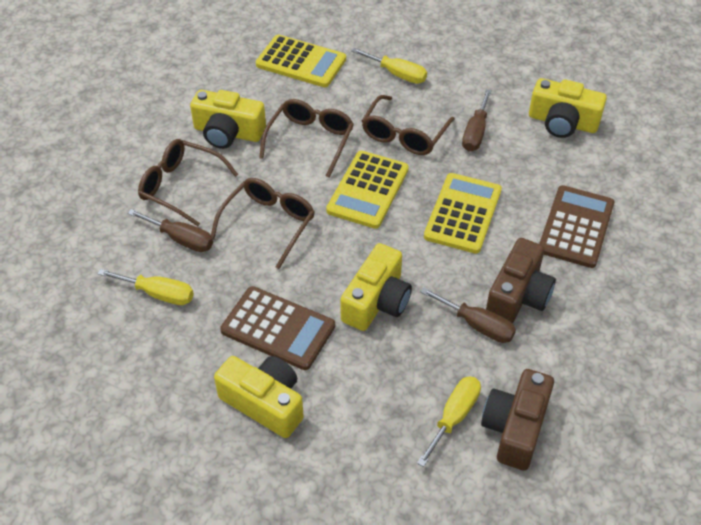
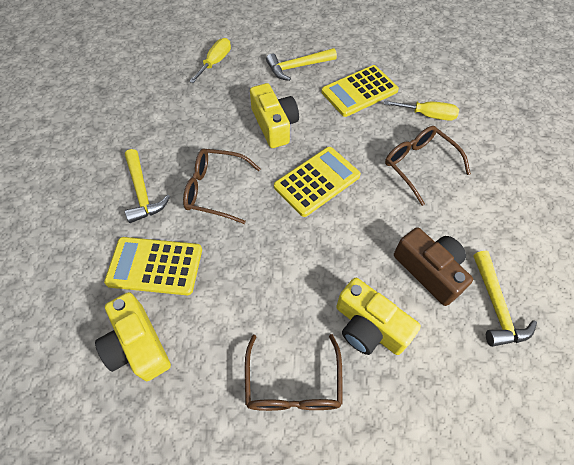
brown calculator: [220,286,335,370] [539,185,614,268] = 2 -> none = 0
brown camera: [481,369,554,470] [486,238,556,323] = 2 -> [394,227,473,306] = 1
brown glasses: [138,139,238,226] [211,178,315,269] [259,99,354,178] [362,95,455,155] = 4 -> [183,149,260,224] [245,334,343,411] [385,126,471,206] = 3
brown screwdriver: [128,209,213,252] [421,287,516,343] [462,89,492,152] = 3 -> none = 0
yellow camera: [190,90,266,149] [214,356,304,438] [340,243,412,331] [529,78,607,138] = 4 -> [95,292,171,381] [250,83,299,148] [336,278,421,355] = 3
yellow hammer: none = 0 -> [125,149,170,223] [266,48,337,81] [473,251,537,347] = 3
yellow screwdriver: [98,269,194,305] [352,48,427,84] [417,376,481,467] = 3 -> [189,38,231,83] [384,101,459,121] = 2

